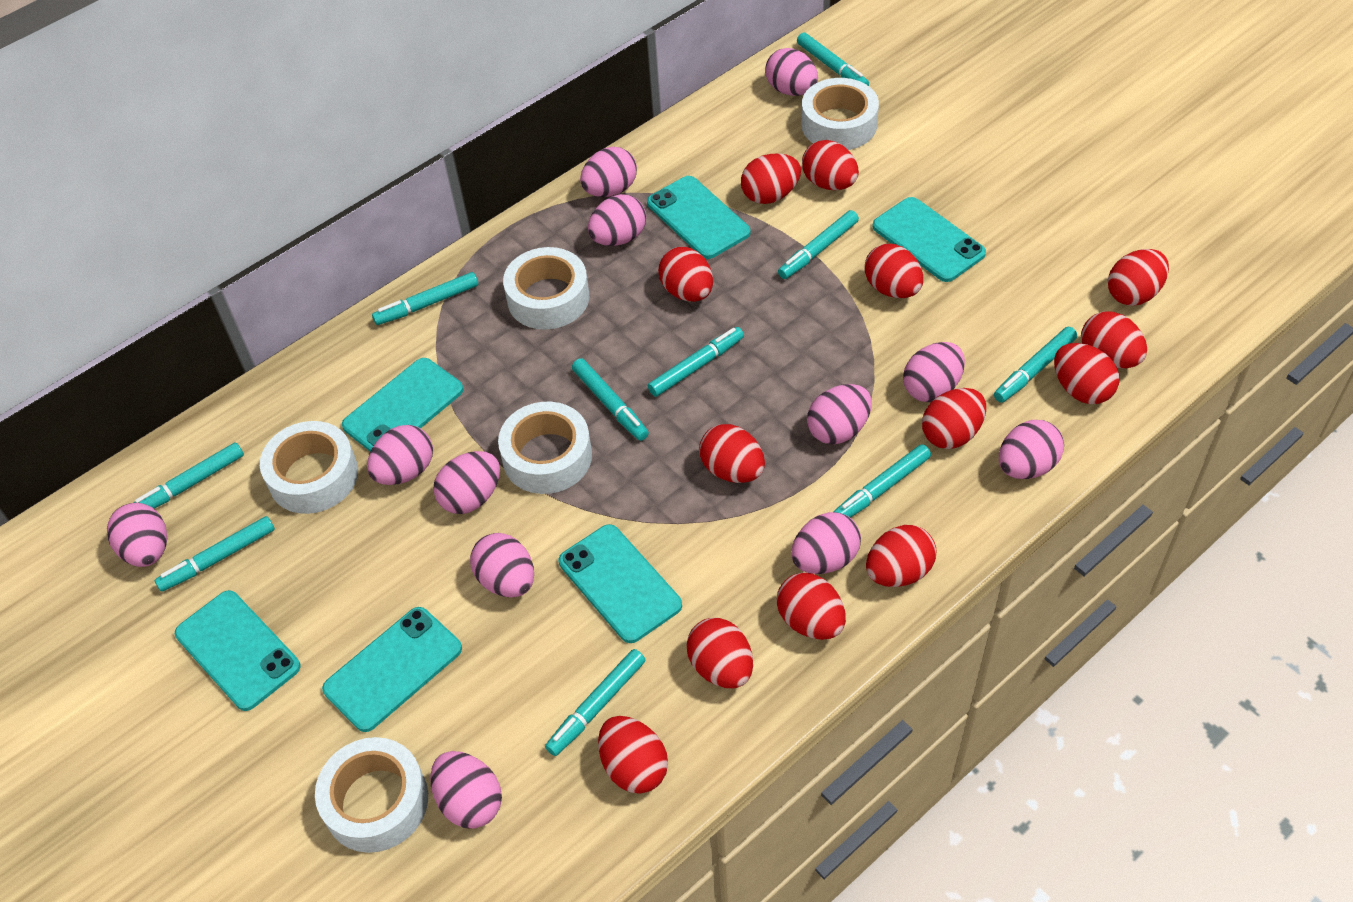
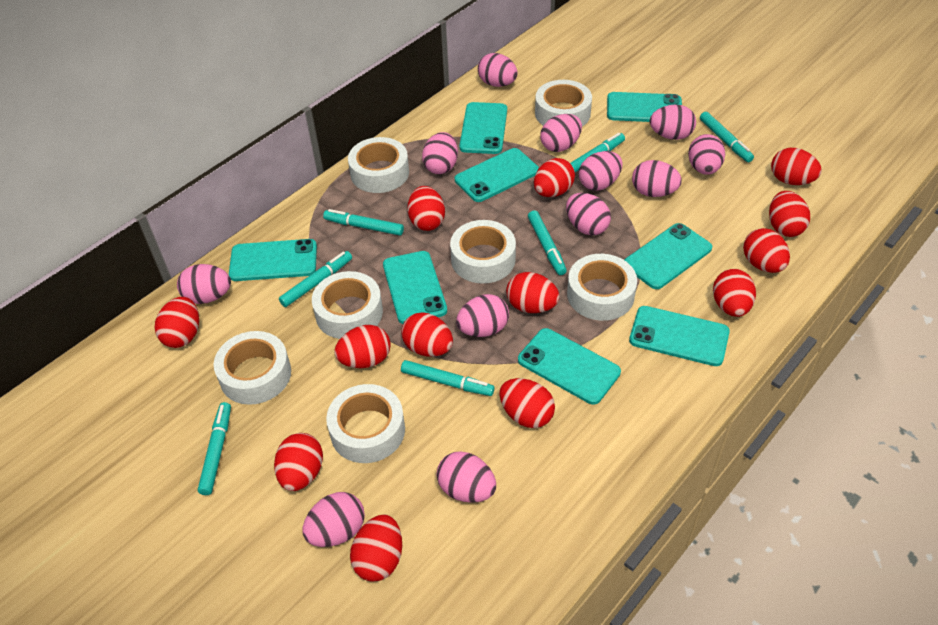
turquoise marker: [134,442,244,509] [155,516,275,592] [372,272,478,325] [545,649,645,756] [572,358,649,441] [648,327,744,397] [778,210,859,279] [797,32,869,86] [834,444,931,518] [994,327,1077,403] = 10 -> [198,402,231,495] [279,251,352,307] [323,209,404,236] [401,360,495,396] [528,210,567,275] [570,133,625,172] [700,112,754,163] = 7
turquoise phone: [175,590,301,711] [322,607,462,732] [342,358,464,452] [559,524,682,643] [647,176,750,259] [872,197,986,282] = 6 -> [229,239,317,281] [383,251,447,324] [455,148,539,202] [459,102,507,154] [518,328,621,405] [607,92,682,122] [625,223,712,289] [629,306,730,366] = 8
white tape: [260,421,358,514] [315,737,428,853] [498,402,592,494] [503,247,589,330] [801,78,879,150] = 5 -> [213,331,291,405] [312,271,383,339] [326,384,405,463] [348,137,409,193] [450,220,516,284] [535,80,592,126] [567,254,637,321] = 7

